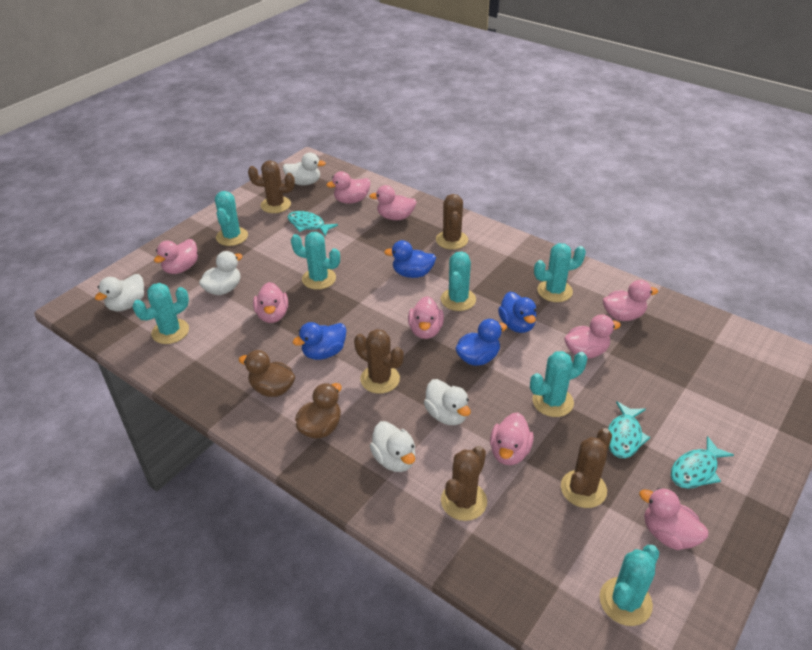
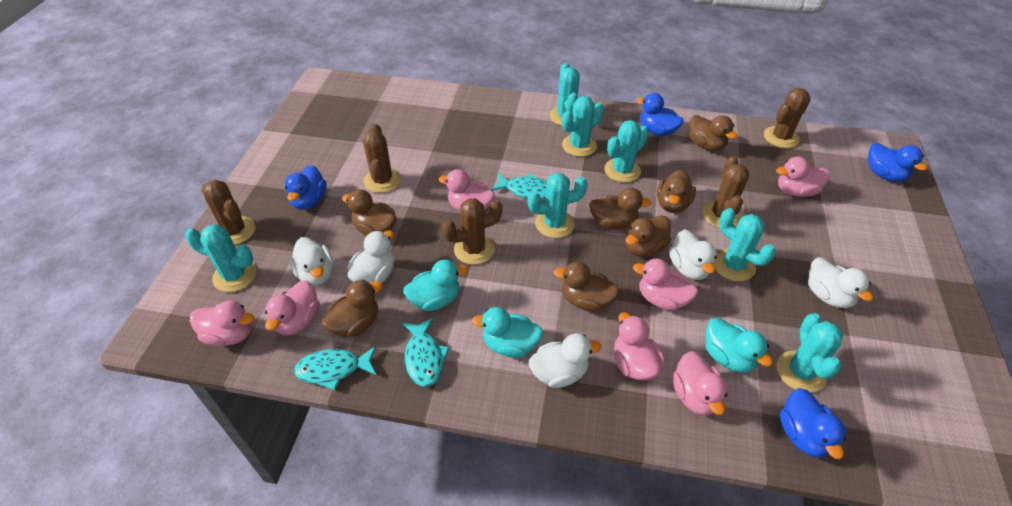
brown duck: [239,350,295,397] [295,383,341,439] = 2 -> [322,280,382,337] [342,189,397,236] [553,261,620,312] [589,188,652,230] [626,215,671,257] [657,170,696,213] [689,115,737,151] = 7
pink duck: [154,239,198,274] [253,282,288,323] [326,171,371,204] [369,185,416,220] [408,296,444,339] [490,413,534,465] [564,314,621,359] [603,280,658,321] [639,488,708,550] = 9 -> [190,300,254,346] [265,280,320,335] [439,169,495,211] [614,312,665,380] [633,259,698,310] [672,351,728,416] [776,157,830,197] = 7
turquoise duck: none = 0 -> [403,260,468,311] [472,307,543,358] [706,318,773,373] = 3

